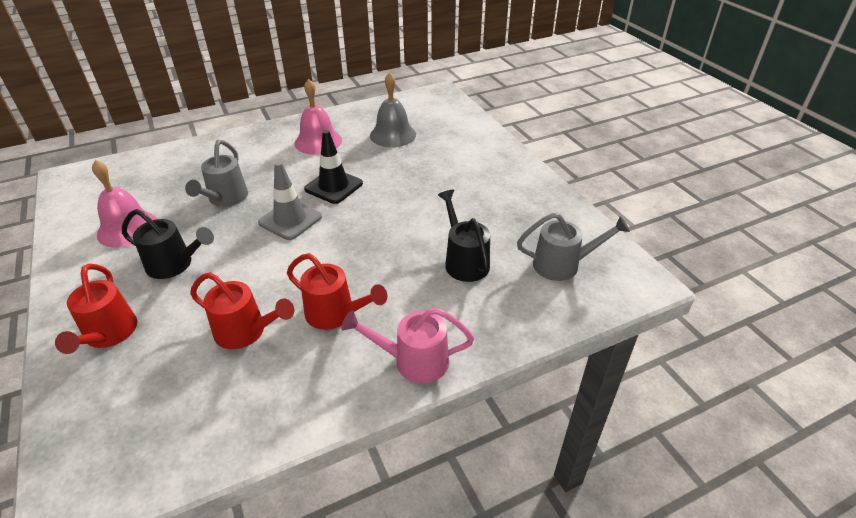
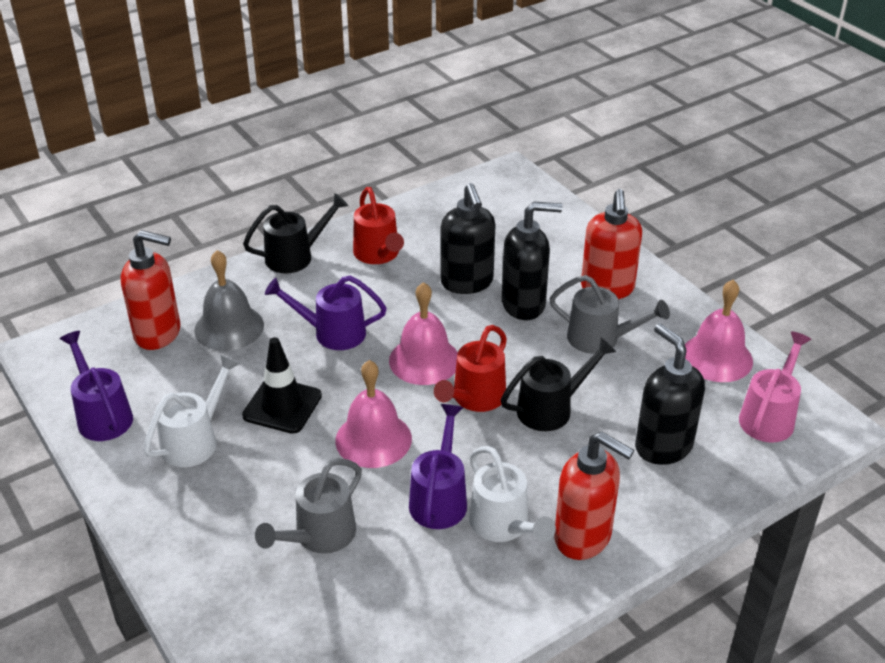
black soap dispenser: none = 0 -> [440,183,495,294] [502,201,562,320] [635,323,705,465] = 3
grey traffic cone: [258,162,322,240] = 1 -> none = 0
pink bell: [92,160,157,248] [295,79,342,155] = 2 -> [335,360,412,468] [389,282,458,385] [685,280,753,382] = 3
purple watering can: none = 0 -> [60,331,133,441] [265,275,387,350] [409,404,467,529] = 3
red soap dispenser: none = 0 -> [121,230,180,350] [554,432,634,560] [581,189,642,299] = 3
red watering can: [55,264,137,354] [190,272,294,349] [287,253,387,330] = 3 -> [353,187,404,264] [434,325,507,412] = 2
white watering can: none = 0 -> [143,355,239,467] [469,446,556,542] = 2

